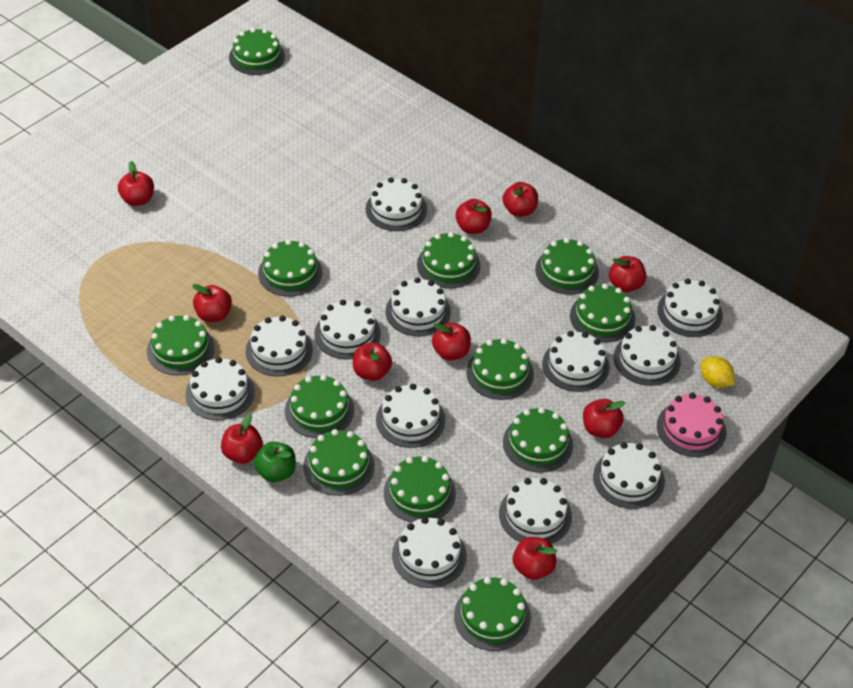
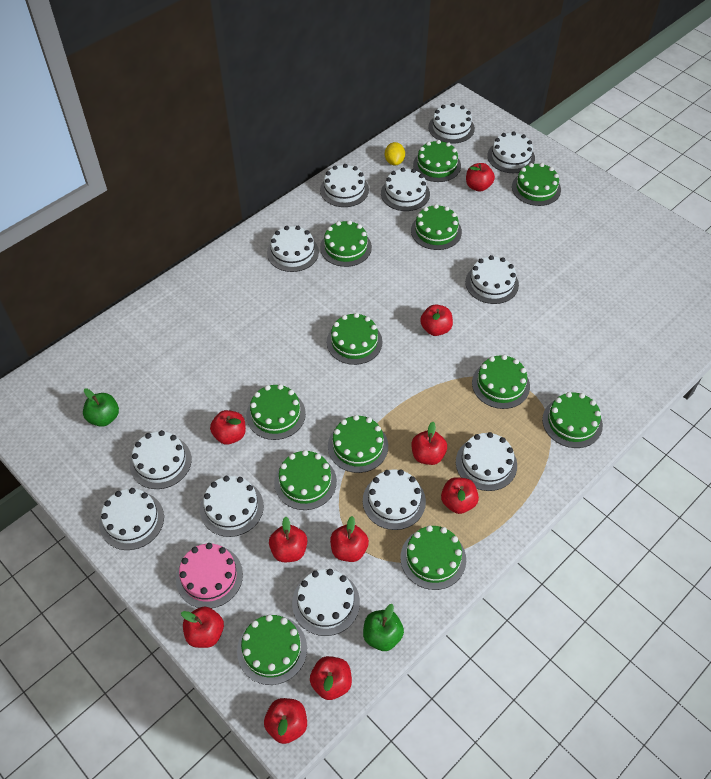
green apple: [254,442,296,482] = 1 -> [83,388,119,427] [363,604,404,651] = 2

